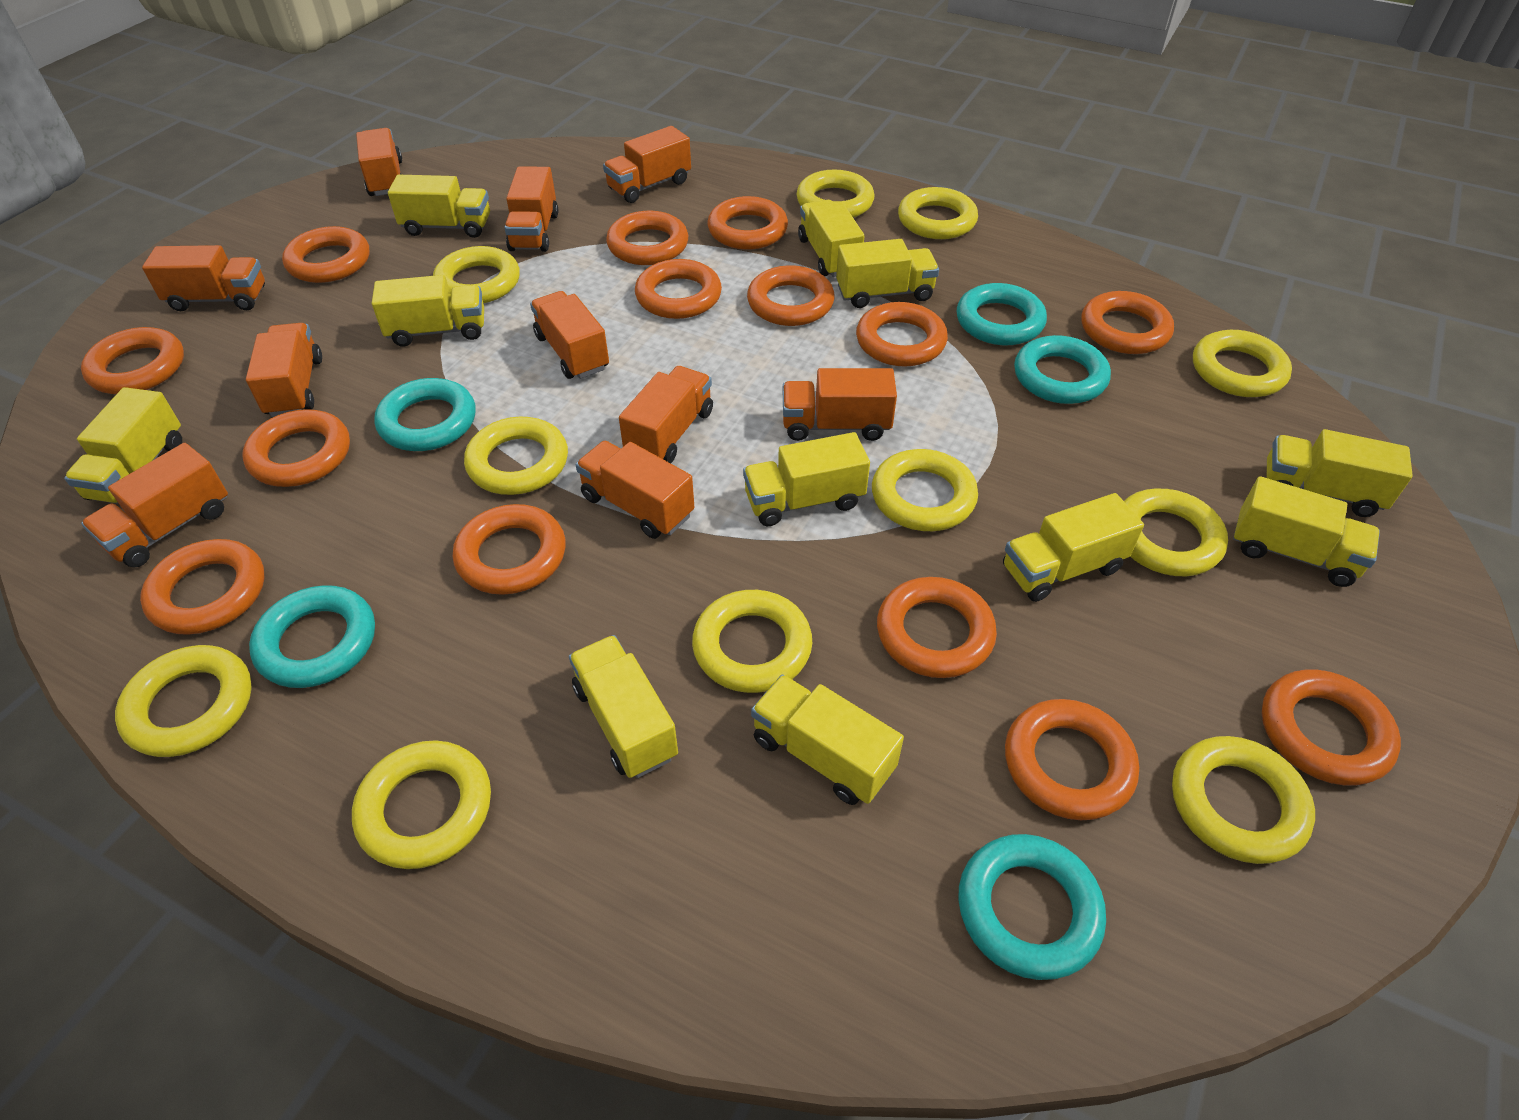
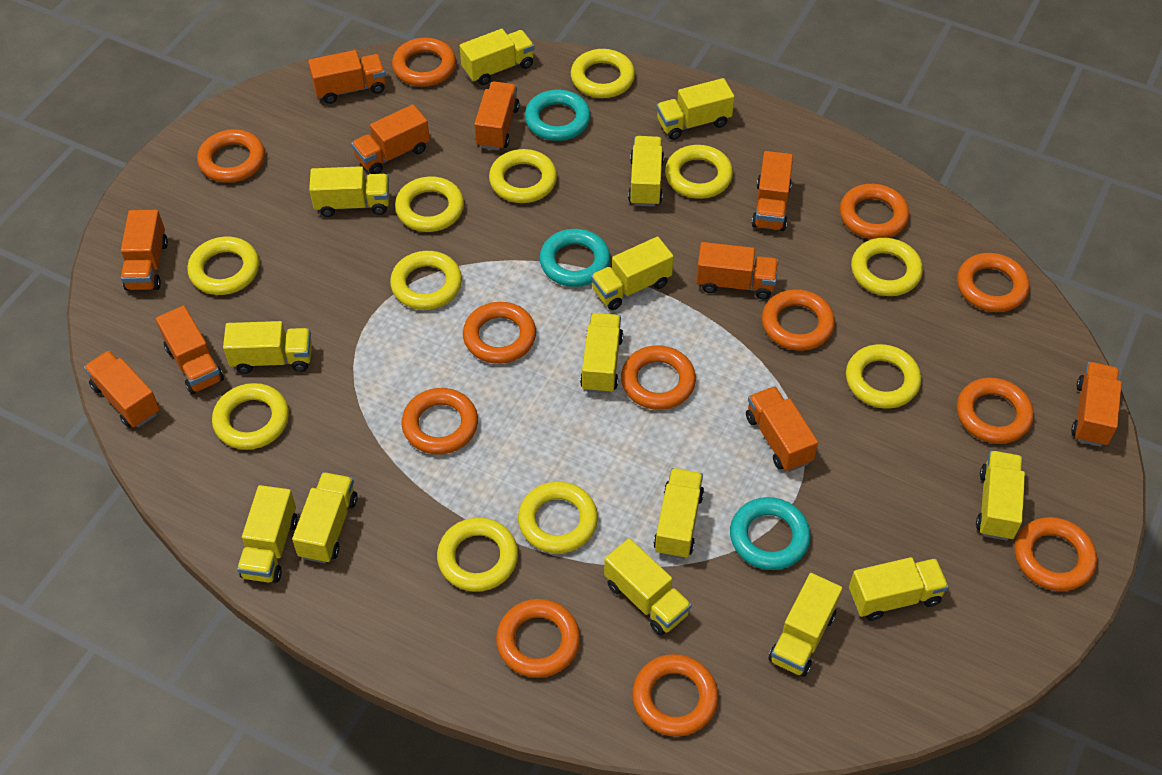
orange ring: [81,327,184,394] [140,539,264,635] [243,409,350,487] [282,226,369,283] [453,504,566,595] [606,211,688,265] [635,259,722,319] [708,196,788,250] [747,265,835,326] [856,302,948,367] [877,577,997,678] [1005,699,1139,820] [1081,291,1174,354] [1262,669,1401,786] = 14 -> [197,129,265,183] [392,38,456,87] [401,388,478,454] [463,302,536,364] [496,599,580,678] [621,345,696,410] [632,654,718,737] [762,289,835,351] [840,184,909,239] [957,253,1029,312] [957,378,1034,444] [1014,517,1097,591] = 12
turquoise ring: [249,585,375,688] [374,378,476,451] [957,283,1047,345] [958,834,1106,980] [1014,335,1111,404] = 5 -> [525,90,590,141] [539,229,610,287] [730,497,811,570] = 3
yellow truck: [64,387,182,504] [372,275,484,347] [388,175,490,238] [569,635,678,778] [743,432,870,526] [751,675,904,805] [798,200,864,277] [836,239,939,308] [1003,493,1144,602] [1233,476,1380,587] [1267,429,1413,517] = 11 -> [223,321,312,374] [237,485,297,583] [292,472,357,563] [309,166,389,217] [460,29,534,85] [580,313,623,394] [591,236,674,310] [604,538,692,636] [628,136,664,207] [653,468,704,559] [656,78,735,140] [769,573,842,677] [849,557,949,621] [976,451,1025,541] = 14

